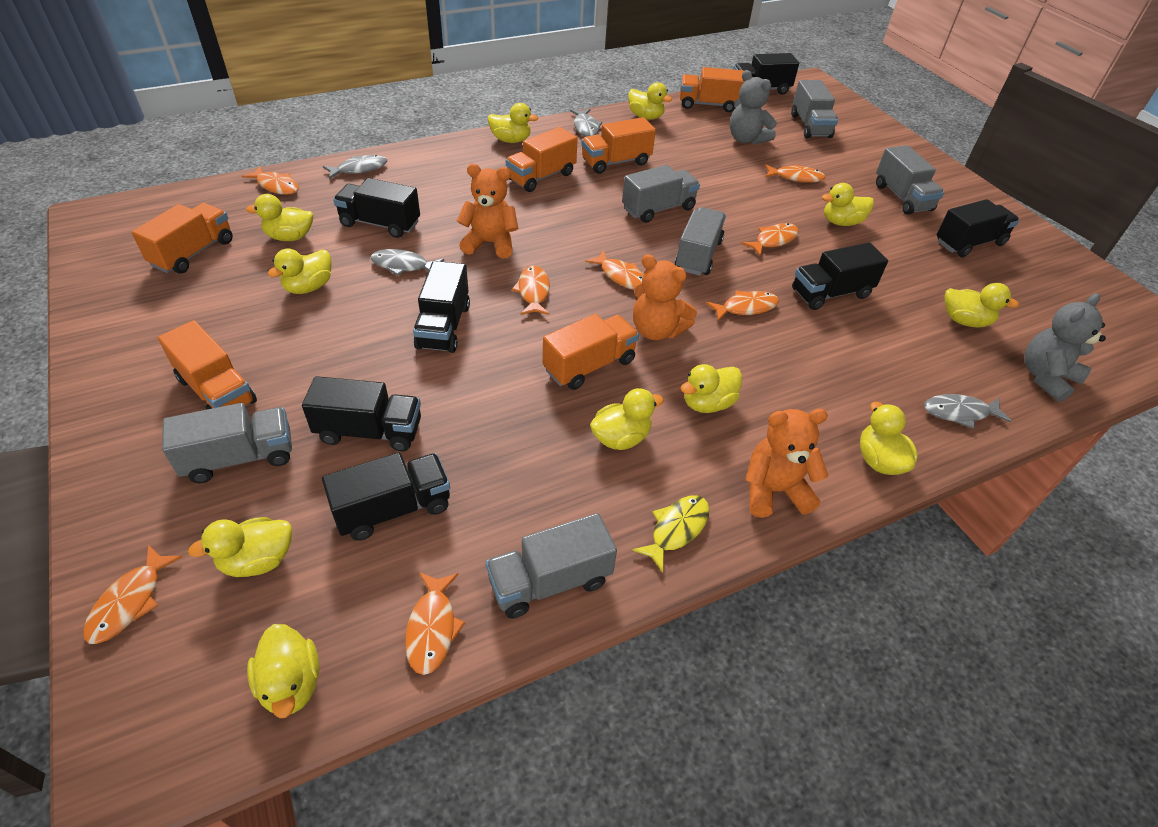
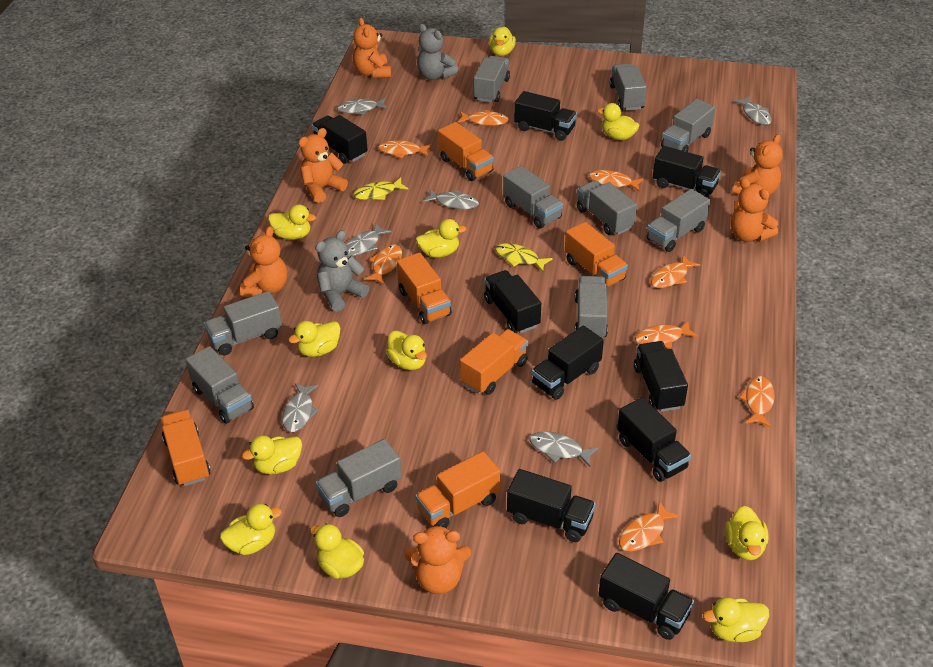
black truck: [302,376,421,451] [322,452,450,541] [333,178,420,238] [413,261,470,353] [733,53,799,95] [792,242,888,310] [937,199,1020,257] = 7 -> [312,115,368,164] [484,270,541,333] [507,469,596,542] [514,91,577,141] [532,326,604,400] [598,553,694,640] [617,397,691,482] [634,341,688,412] [653,146,721,198] = 9
grey fish: [323,155,387,179] [371,249,444,276] [570,109,602,137] [924,394,1011,429] = 4 -> [282,383,319,432] [337,98,388,115] [346,223,392,257] [423,189,479,209] [529,431,598,467] [733,96,772,125] = 6
grey truck: [162,403,292,483] [486,513,617,619] [622,165,700,223] [675,207,726,276] [791,80,838,138] [876,145,944,215] = 6 -> [185,346,254,424] [204,291,282,355] [316,439,402,517] [474,56,510,102] [503,166,563,229] [575,276,608,337] [577,180,637,235] [610,63,647,111] [646,189,710,252] [661,99,715,152] = 10
orange teddy bear: [457,164,519,258] [633,254,697,340] [745,409,829,518] = 3 -> [240,226,287,297] [299,128,348,203] [353,18,391,78] [405,524,471,594] [731,178,778,242] [733,134,783,195] = 6
yellow fish: [632,495,710,573] = 1 -> [353,177,408,200] [495,243,553,272] = 2

